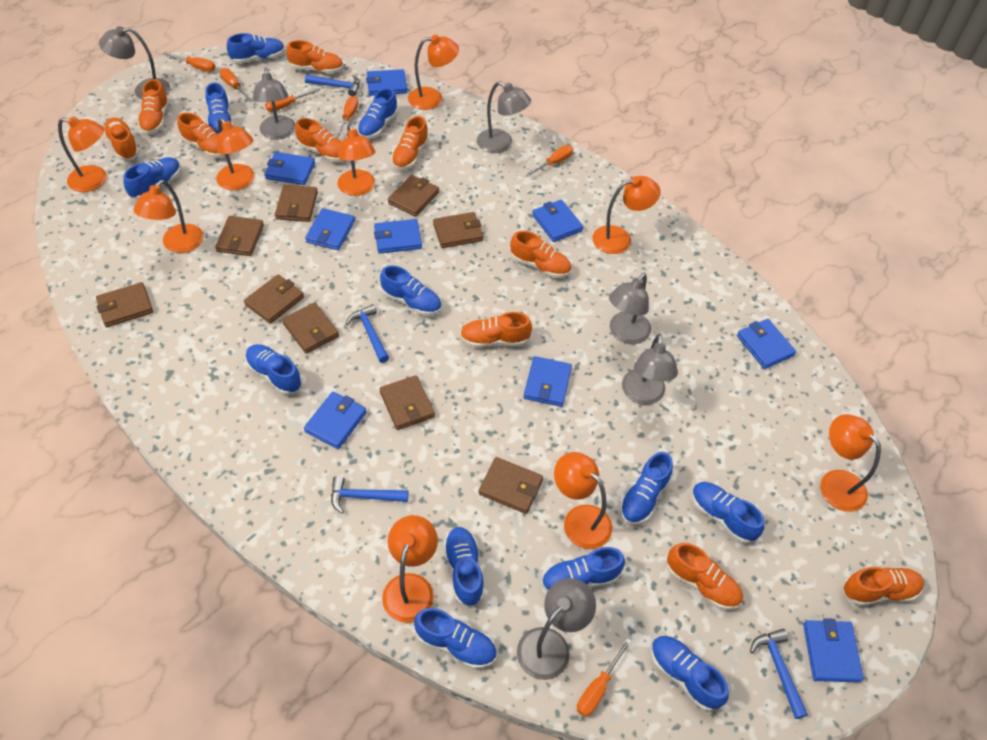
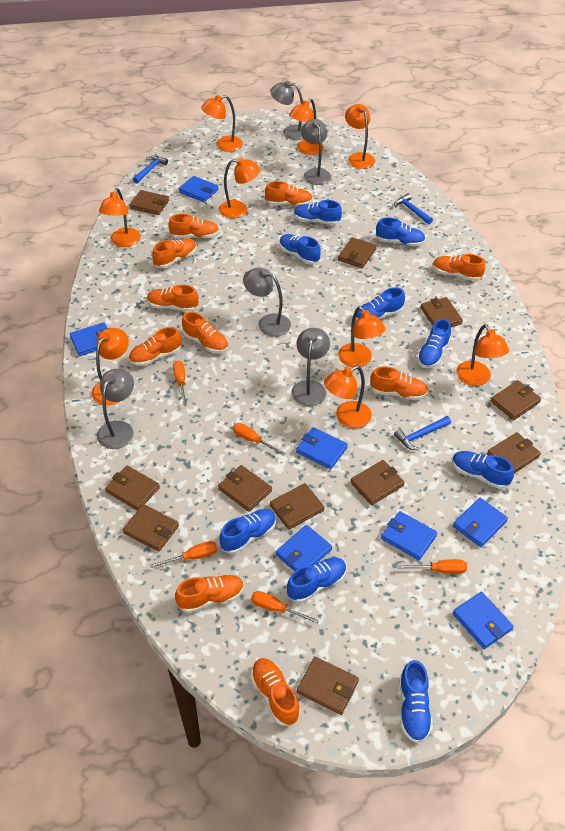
blue hammer: [305,75,360,96] [331,476,408,514] [346,304,389,363] [750,629,808,719] = 4 -> [133,156,168,183] [394,193,433,224] [394,416,451,450] = 3
blue shoe: [123,157,181,199] [205,82,234,134] [227,33,285,63] [245,344,302,395] [357,88,398,139] [380,265,442,316] [414,608,497,669] [443,527,485,607] [541,547,625,592] [620,452,673,525] [651,636,729,711] [692,482,764,544] = 12 -> [220,509,276,554] [279,234,321,264] [287,557,347,603] [294,200,342,225] [356,287,405,320] [376,217,426,246] [399,660,433,743] [417,319,451,368] [452,451,514,489] = 9
blue wallet: [265,152,315,185] [304,392,367,449] [305,208,355,250] [366,69,407,96] [374,219,422,254] [523,356,572,407] [532,200,583,242] [737,319,796,369] [803,618,864,683] = 9 -> [70,322,107,356] [179,176,219,202] [276,525,332,571] [296,427,348,470] [381,511,437,560] [453,498,508,547] [453,592,514,649] = 7
brown wallet: [96,282,153,327] [215,216,264,256] [244,274,304,324] [275,185,318,222] [282,302,339,354] [380,375,435,430] [388,175,439,217] [433,212,483,248] [479,457,543,514] = 9 -> [105,466,160,511] [123,504,179,552] [130,190,169,215] [218,465,272,512] [270,483,324,530] [297,657,359,715] [338,237,376,268] [351,460,405,505] [420,297,463,327] [487,432,541,473] [491,380,541,420] = 11
grey lamp: [99,26,170,99] [252,68,296,140] [477,81,531,153] [517,578,596,680] [609,273,651,344] [622,334,678,405] = 6 -> [97,368,134,449] [243,267,291,337] [270,81,303,140] [291,328,330,406] [301,119,331,185] = 5
orange screwdriver: [163,52,215,72] [220,68,253,102] [265,88,321,112] [336,96,358,138] [526,145,573,177] [577,638,632,717] = 6 -> [150,541,217,568] [173,361,187,406] [233,423,285,456] [251,591,319,624] [397,559,467,574] = 5

